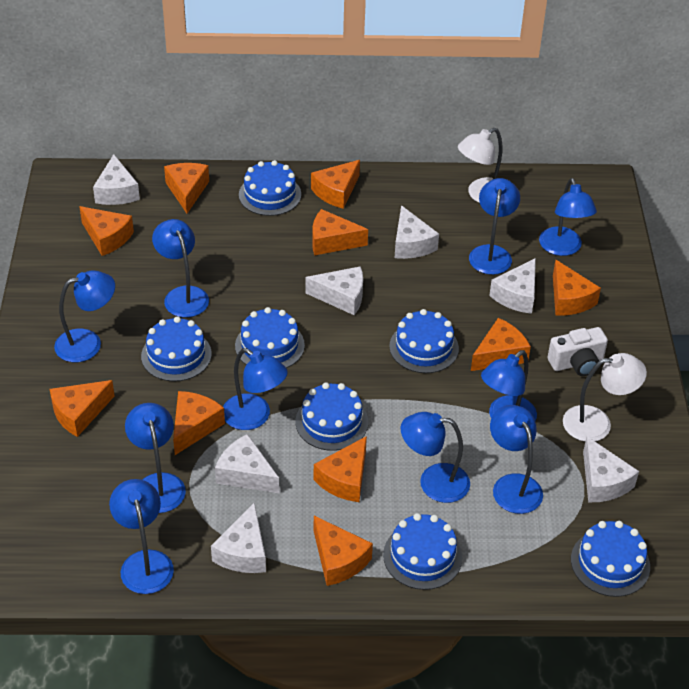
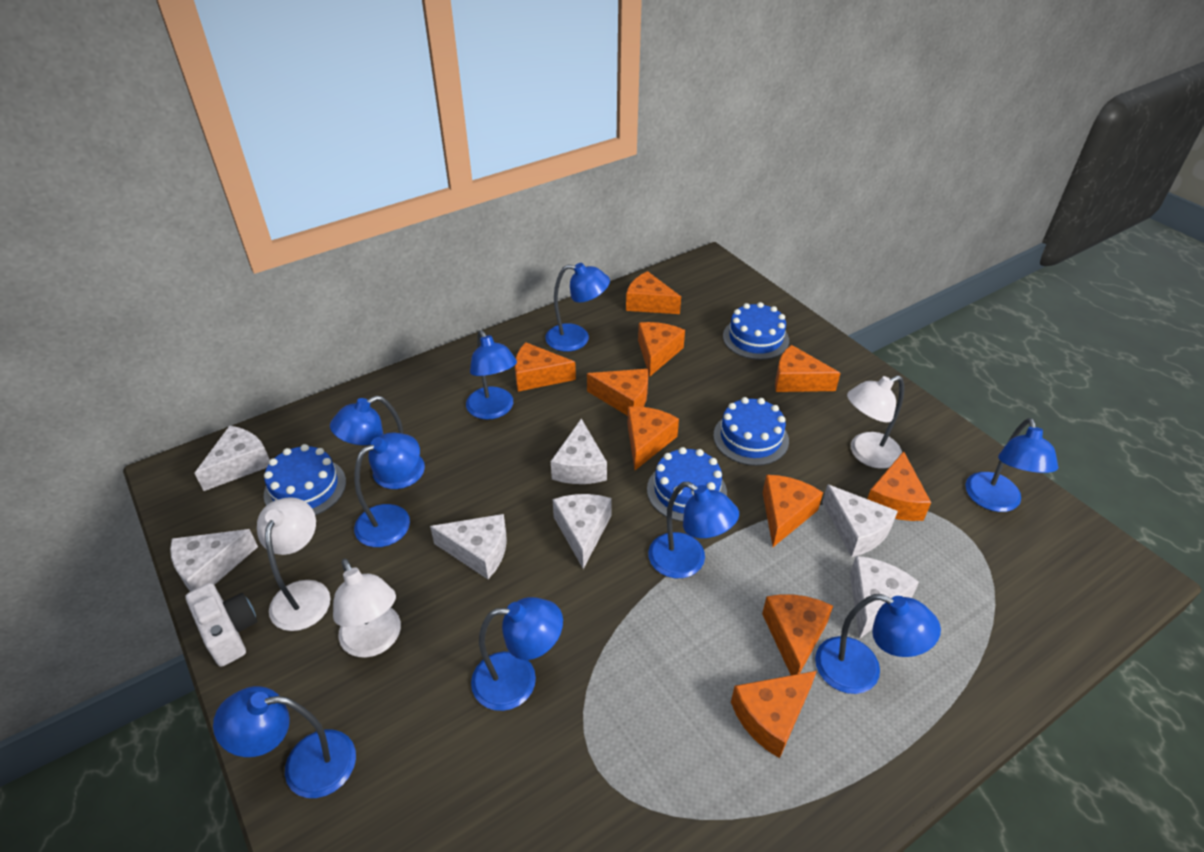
blue cake: [141,316,212,382] [235,307,305,368] [239,160,301,216] [296,382,368,451] [383,513,462,590] [389,309,459,373] [571,521,650,597] = 7 -> [264,444,346,516] [647,447,727,522] [713,397,789,466] [723,302,789,360] = 4
blue lamp: [54,270,115,362] [109,479,174,594] [125,403,186,513] [152,219,209,318] [223,348,288,430] [401,412,470,503] [469,178,520,275] [481,350,537,421] [490,405,543,514] [539,178,597,256] = 10 -> [213,686,356,798] [330,396,425,489] [354,432,420,547] [466,330,517,420] [471,597,563,711] [545,263,610,351] [648,482,739,578] [815,594,941,694] [965,418,1058,512] = 9
white lamp: [458,128,502,203] [563,353,647,441] = 2 -> [257,497,331,631] [333,558,401,658] [847,375,904,469] = 3

